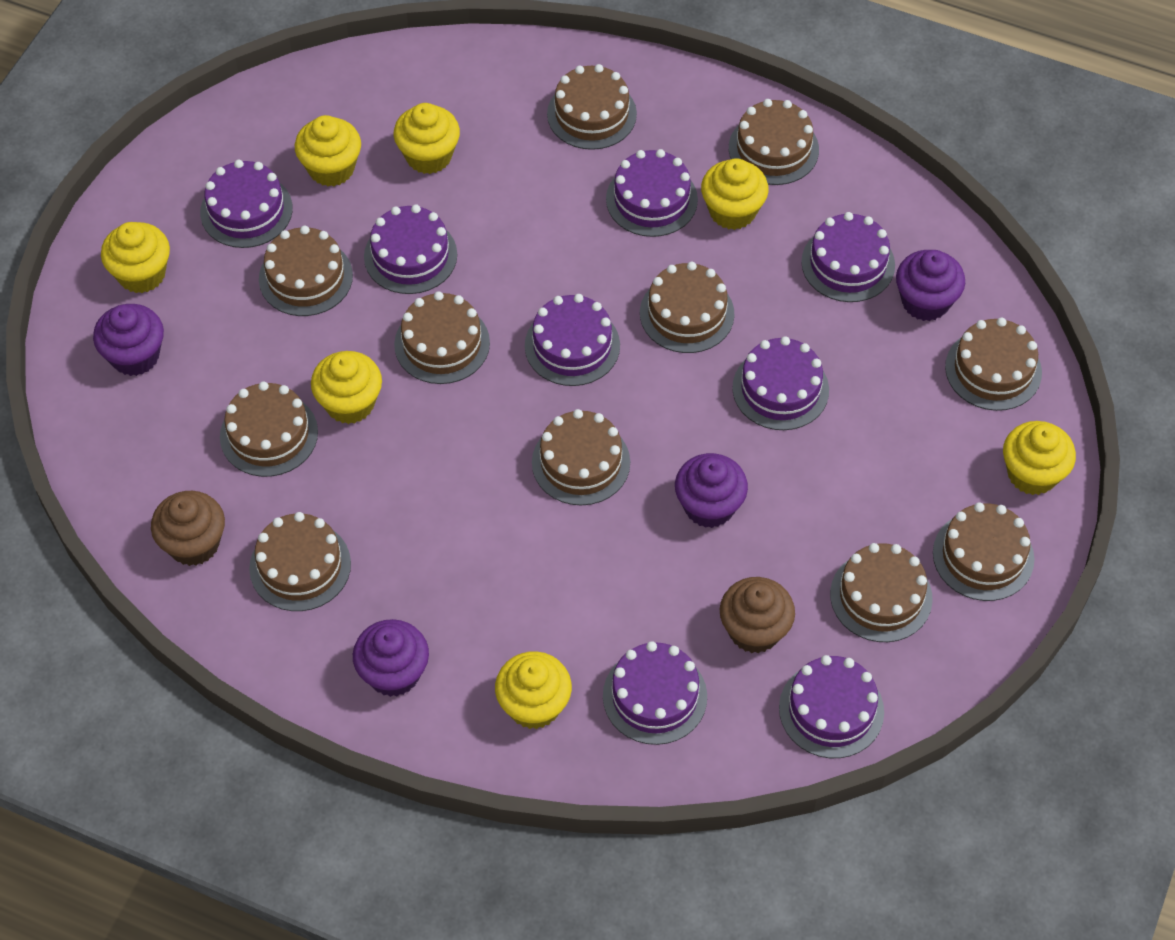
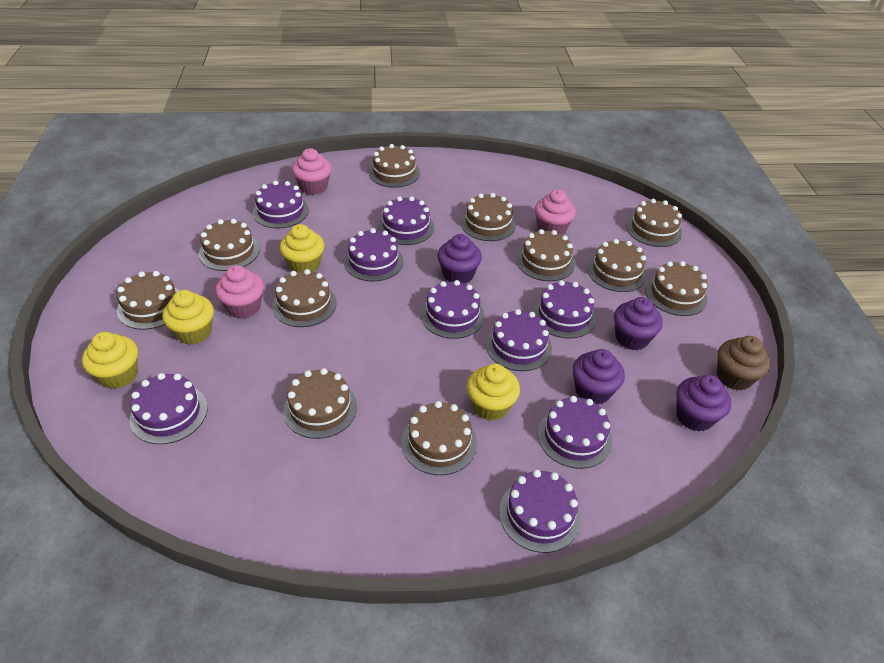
brown cupcake: [151,491,225,566] [720,577,795,653] = 2 -> [717,336,770,390] = 1
pink cupcake: none = 0 -> [215,265,264,319] [292,148,331,195] [535,190,576,235] = 3
purple cake: [200,160,293,248] [364,204,457,294] [525,294,620,386] [603,641,707,745] [606,149,698,237] [732,336,829,430] [779,655,884,758] [801,212,895,302] = 8 -> [130,373,207,444] [253,181,309,228] [344,228,403,281] [378,196,434,245] [421,280,485,339] [486,309,552,371] [499,470,581,553] [533,280,596,338] [537,396,612,469] = 9
yellow cupcake: [101,222,170,293] [295,115,361,186] [311,351,382,424] [393,103,460,174] [495,651,572,729] [701,158,769,230] [1003,421,1076,495] = 7 -> [82,332,138,389] [162,290,214,345] [279,224,324,272] [467,364,520,421] = 4

